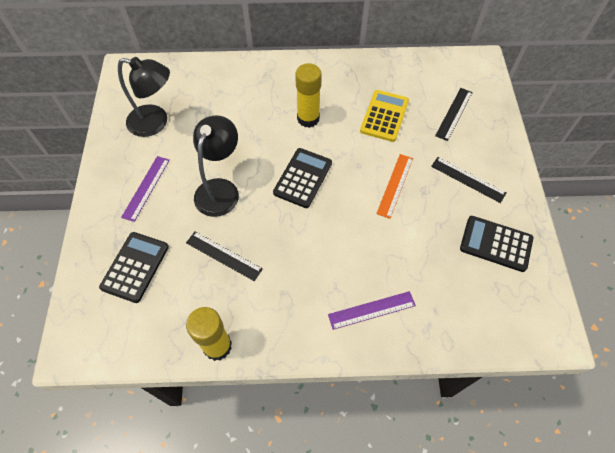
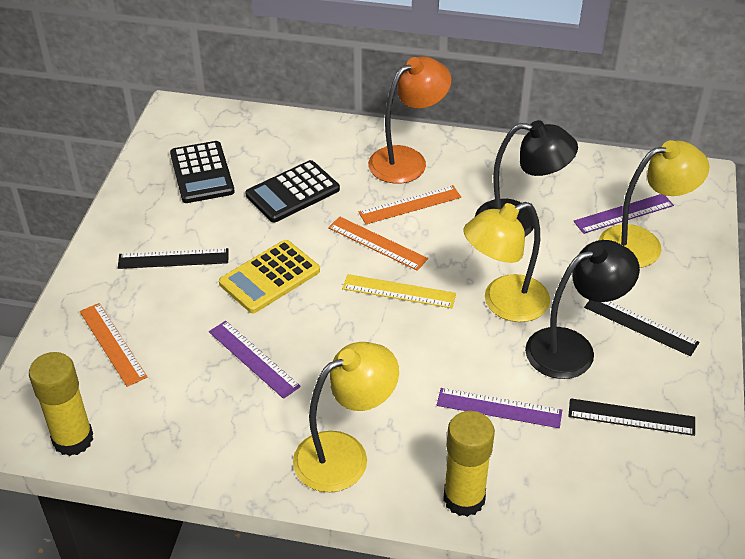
black calculator: [99,232,169,303] [273,148,332,208] [460,216,533,272] = 3 -> [170,141,235,203] [245,160,340,222] = 2
orange lamp: none = 0 -> [368,56,451,184] = 1
orange ruler: [376,154,413,219] = 1 -> [80,303,147,387] [328,217,428,271] [359,185,461,224] = 3
purple ruler: [121,156,170,222] [328,291,416,330] = 2 -> [209,321,301,399] [437,388,562,428] [574,194,674,234] = 3
yellow lamp: none = 0 -> [293,342,399,492] [463,202,550,322] [599,140,709,268] = 3
yellow ruler: none = 0 -> [342,274,456,308] = 1

